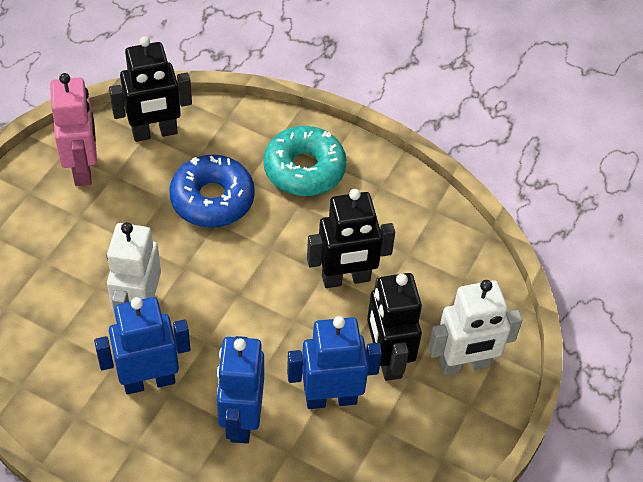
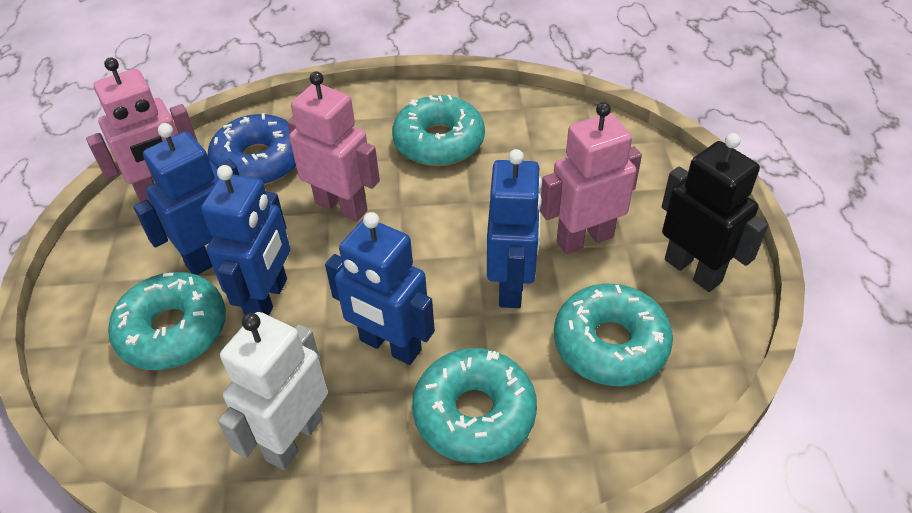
black robot: [109,36,192,142] [307,189,395,288] [367,273,422,381] = 3 -> [662,133,768,292] = 1
blue robot: [94,297,190,394] [217,336,264,443] [287,316,382,409] = 3 -> [134,123,239,275] [201,165,290,316] [325,212,435,365] [487,149,542,308] = 4
pink robot: [50,73,97,186] = 1 -> [86,57,198,203] [287,71,380,222] [540,102,642,254] = 3
turquoise donut: [264,126,347,196] = 1 -> [108,272,226,370] [392,95,485,166] [412,348,537,463] [554,284,673,386] = 4
white robot: [107,222,161,319] [428,280,523,376] = 2 -> [218,312,328,470] = 1

